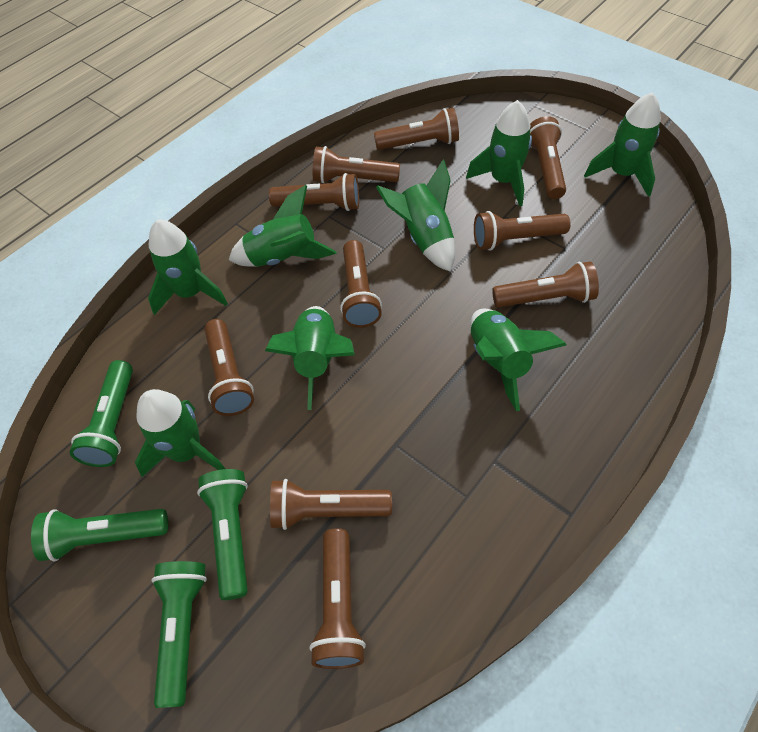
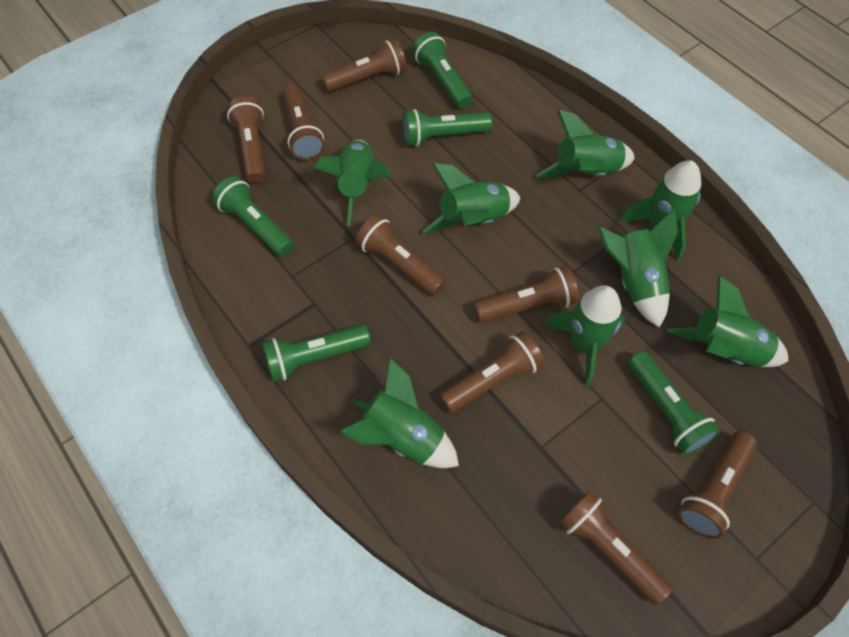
brown flashlight: [204,319,254,416] [269,173,359,211] [270,479,392,530] [309,528,366,669] [313,146,400,183] [340,240,382,328] [374,108,459,150] [474,211,571,251] [492,261,599,308] [530,116,566,199] = 10 -> [227,96,266,183] [282,85,325,160] [322,39,407,92] [356,215,445,296] [440,331,544,413] [474,266,579,323] [559,491,673,605] [678,431,757,539] = 8
green flashlight: [31,509,168,561] [70,360,133,467] [152,561,207,708] [197,469,248,600] = 4 -> [212,176,294,257] [262,325,371,382] [403,109,492,147] [412,32,472,108] [628,351,720,455] = 5

